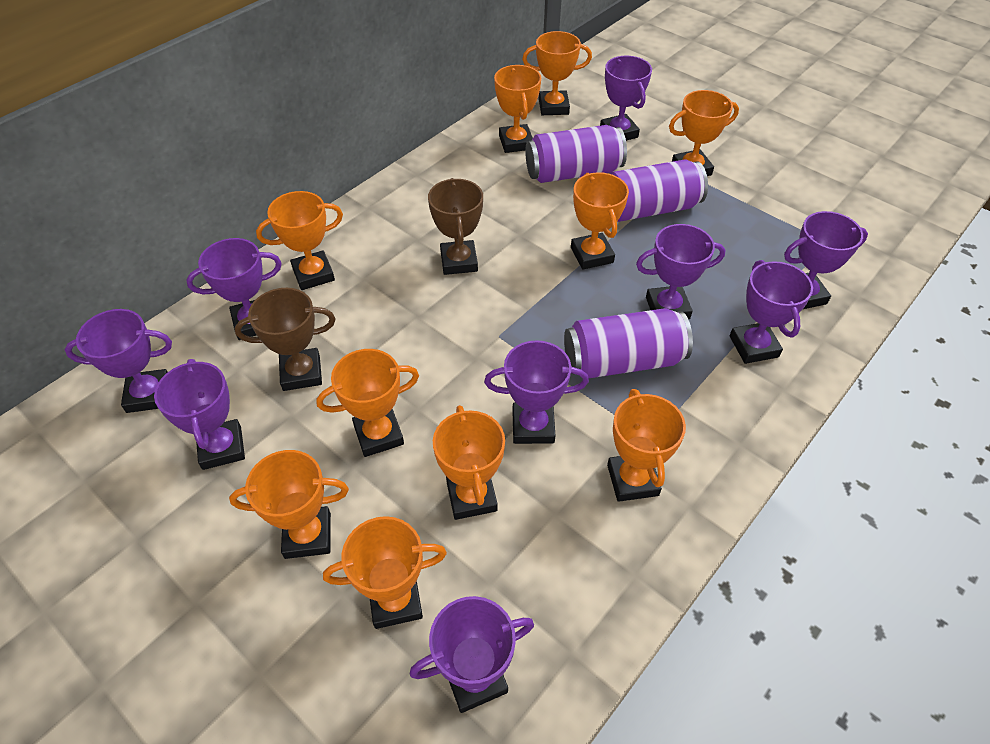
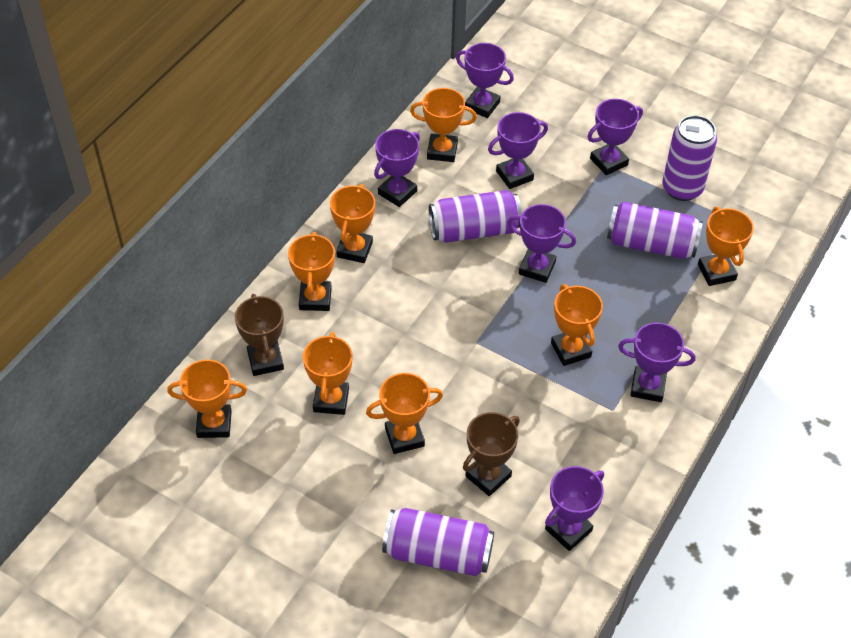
orange trophy: [229,450,349,559] [256,191,343,290] [317,349,419,457] [323,516,447,629] [433,405,505,520] [494,65,541,153] [522,31,592,115] [571,172,629,269] [607,389,686,502] [669,90,739,176] = 10 -> [167,359,247,438] [288,232,335,311] [303,332,352,415] [330,184,375,263] [366,373,443,454] [410,88,477,162] [551,284,603,366] [698,207,754,286] = 8
purple can: [525,125,627,183] [564,308,693,379] [609,159,708,222] = 3 -> [382,508,494,576] [429,190,522,243] [607,201,703,259] [663,115,717,201] = 4
purple trophy: [65,309,172,413] [154,359,245,470] [186,238,282,340] [410,596,534,713] [484,340,589,444] [600,56,652,141] [636,224,725,319] [730,260,813,364] [784,211,868,309] = 9 -> [374,129,420,207] [456,43,514,118] [488,112,548,189] [507,204,576,283] [545,466,604,551] [587,99,643,175] [618,322,696,402] = 7

